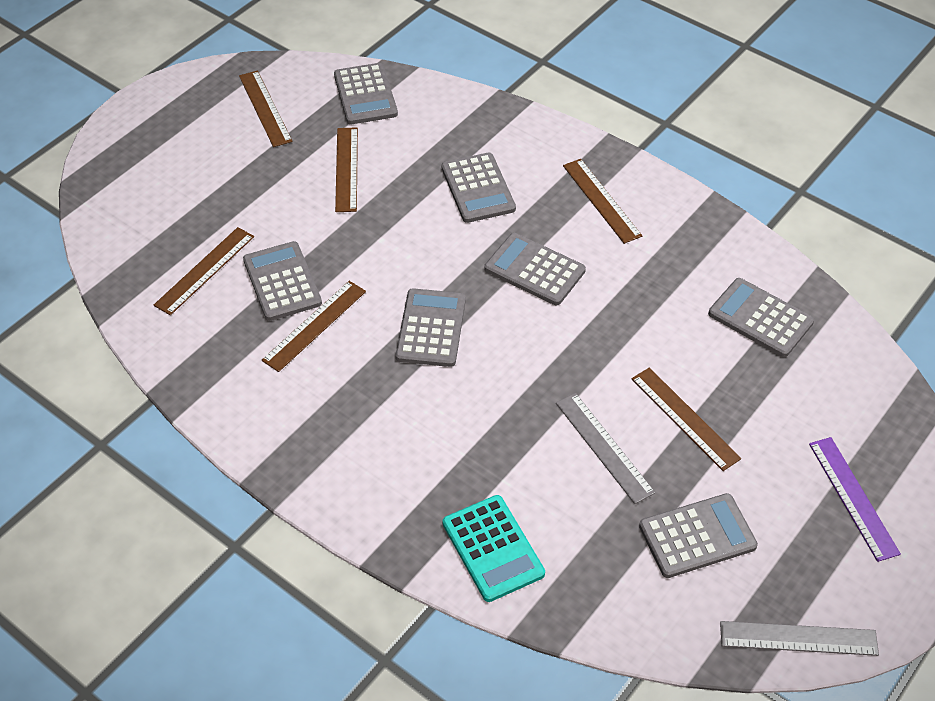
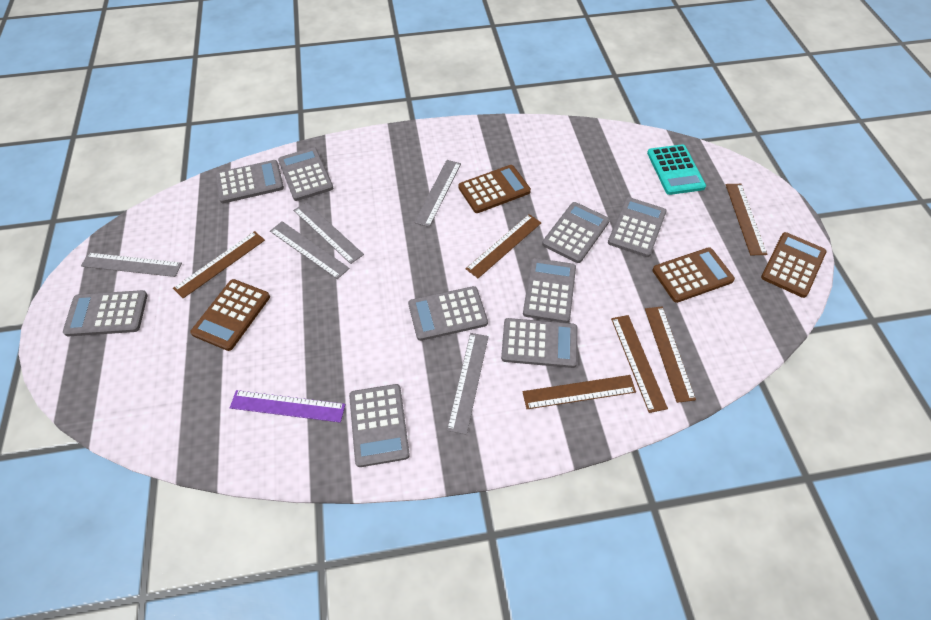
brown calculator: none = 0 -> [190,279,270,351] [458,165,531,213] [652,247,735,303] [761,232,826,298] = 4
grey calculator: [243,241,322,321] [334,63,398,125] [396,288,466,367] [441,153,516,223] [484,233,586,305] [639,493,758,578] [708,278,814,357] = 7 -> [63,290,148,336] [215,160,284,203] [278,147,333,201] [349,384,410,467] [408,286,488,341] [501,318,578,368] [523,258,576,323] [542,202,610,263] [608,197,667,257] = 9
grey ruler: [556,393,655,504] [720,621,879,656] = 2 -> [81,253,182,277] [270,221,350,279] [293,202,364,264] [414,160,461,227] [447,333,489,435] = 5

